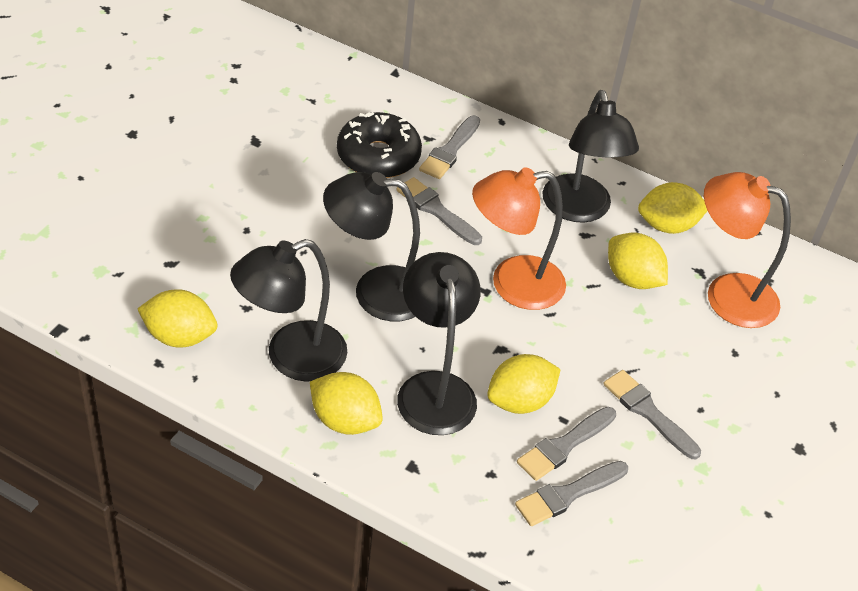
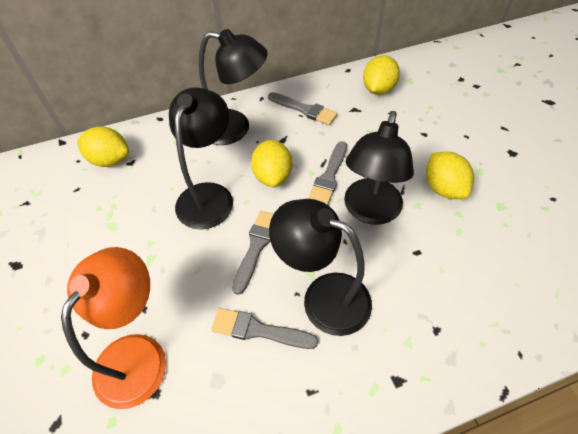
black donut: [337,112,422,178] = 1 -> none = 0
grey brush: [396,177,482,245] [419,115,480,179] [515,461,628,526] [517,407,616,481] [603,370,701,459] = 5 -> [211,308,318,349] [232,211,273,295] [268,92,338,125] [308,141,347,205] = 4
orange lamp: [472,167,566,310] [704,172,791,328] = 2 -> [61,247,166,409] = 1
yellow lemon: [137,289,217,348] [310,372,383,435] [487,354,561,414] [608,233,668,289] [638,182,707,234] = 5 -> [77,127,129,167] [251,140,292,187] [363,55,400,95] [426,152,474,199] = 4

